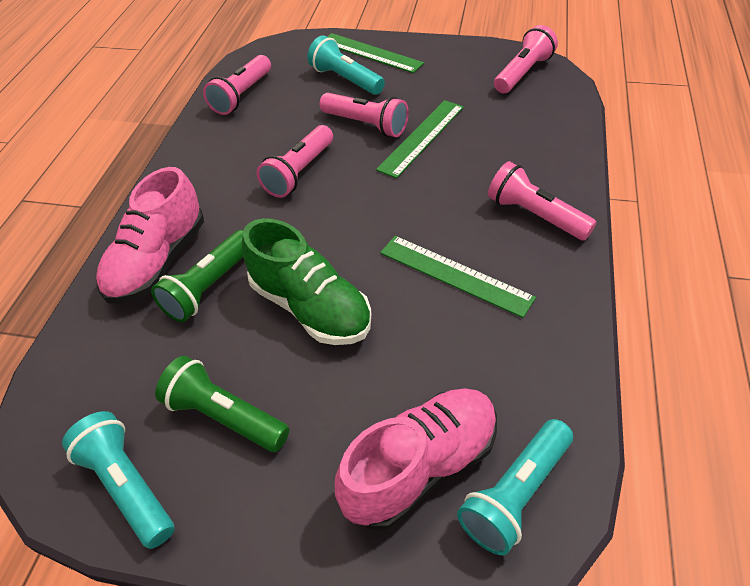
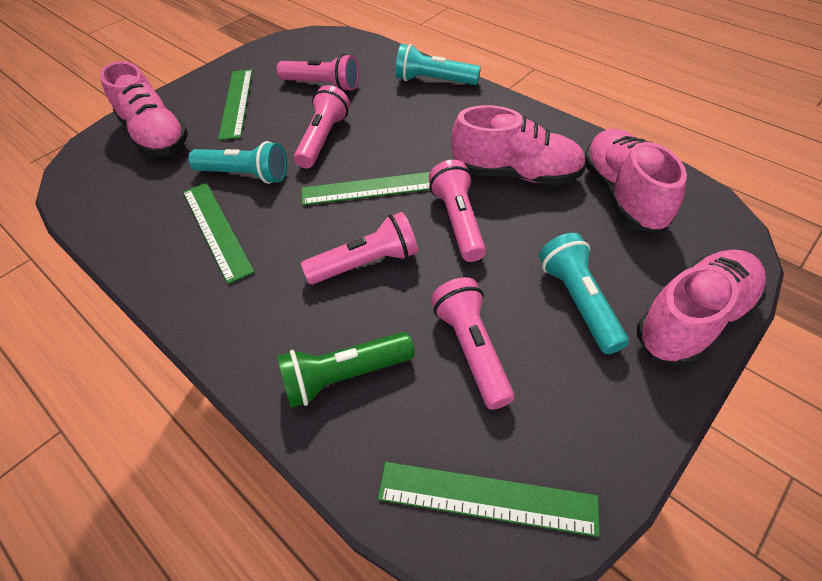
green flashlight: [151,230,243,322] [155,356,289,452] = 2 -> [277,332,415,408] = 1
green ruler: [327,33,424,73] [376,100,464,179] [380,236,536,318] = 3 -> [183,183,254,284] [218,69,252,140] [302,172,430,205] [378,462,600,537] = 4
green shoe: [242,218,371,345] = 1 -> none = 0
pink shoe: [96,167,204,304] [335,388,497,531] = 2 -> [100,61,188,156] [451,105,586,186] [585,129,687,233] [637,249,766,367] = 4

